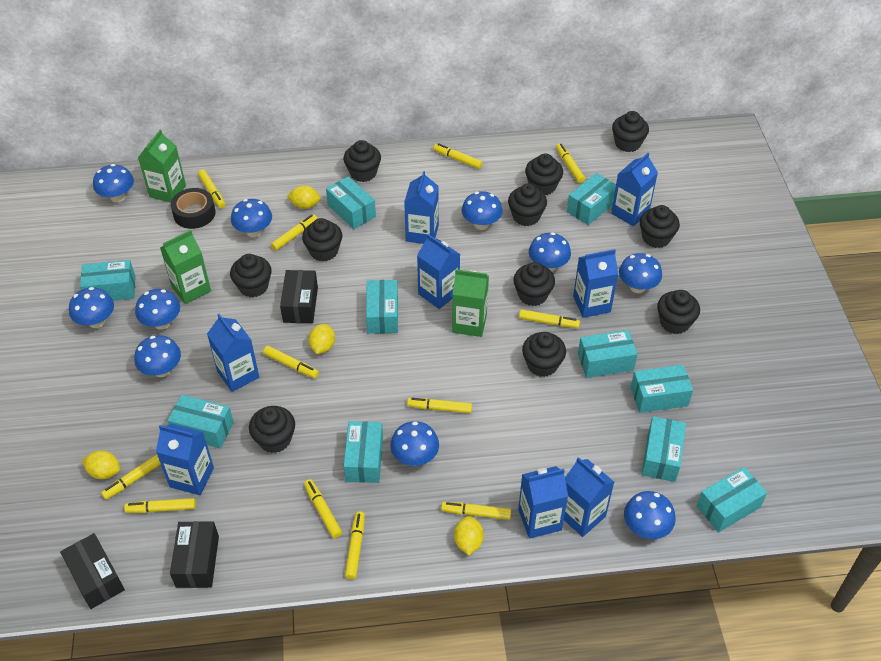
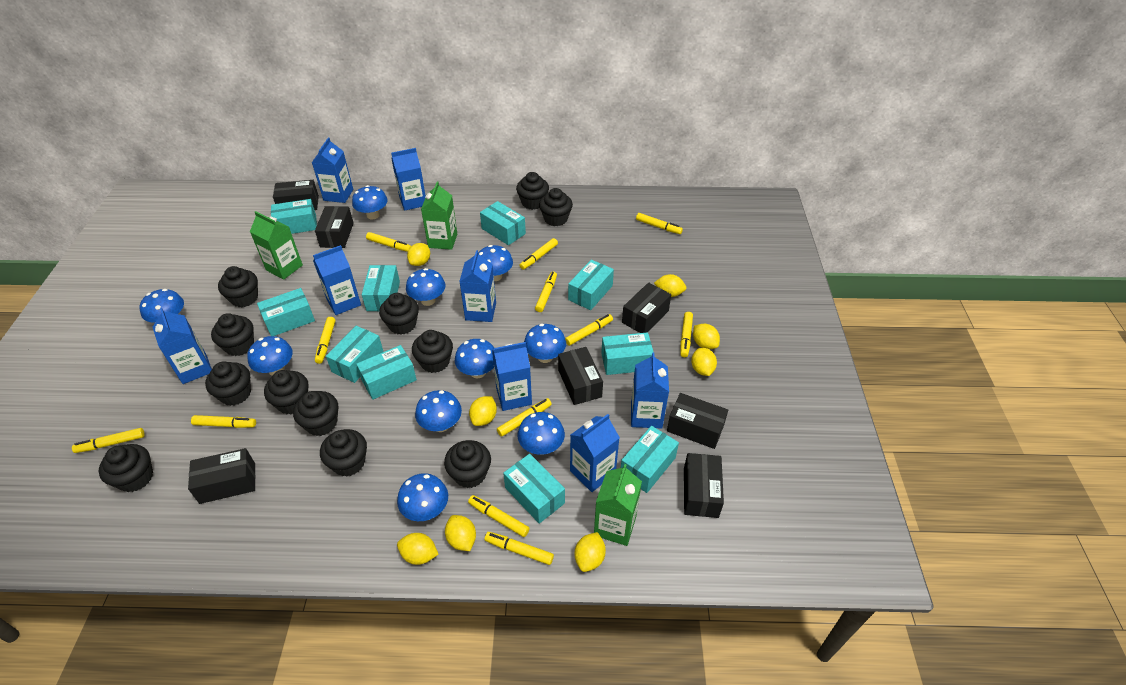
black box: [60,533,125,609] [170,521,219,588] [280,270,318,323] = 3 -> [188,448,255,504] [273,180,319,210] [315,206,354,248] [558,347,603,405] [622,282,671,333] [667,393,728,449] [684,453,724,518] = 7
black cupcake: [230,254,272,297] [249,406,295,453] [302,218,342,261] [343,140,381,182] [508,184,547,226] [513,262,555,306] [522,332,566,377] [525,153,563,195] [612,111,649,152] [640,205,680,248] [657,290,700,334] = 11 -> [99,444,153,492] [205,361,251,406] [211,313,254,356] [218,266,258,307] [264,370,309,415] [293,391,338,436] [320,429,367,477] [379,293,419,335] [412,330,453,373] [444,440,491,488] [516,172,549,210] [539,188,573,226] = 12
black tape: [171,188,215,229] = 1 -> none = 0
yellow lemon: [82,451,120,479] [287,185,321,209] [308,324,335,354] [454,516,484,555] = 4 -> [397,533,439,565] [407,243,430,266] [445,515,476,551] [469,396,497,426] [575,532,606,572] [654,274,686,297] [691,348,717,376] [693,324,720,349] = 8

